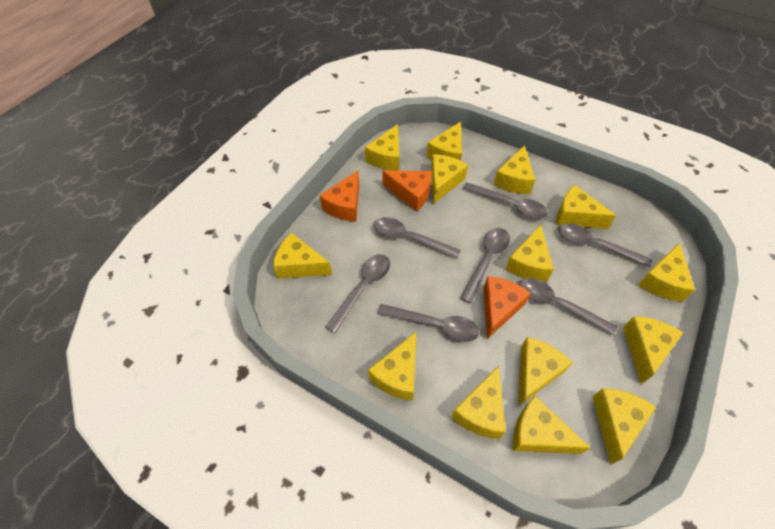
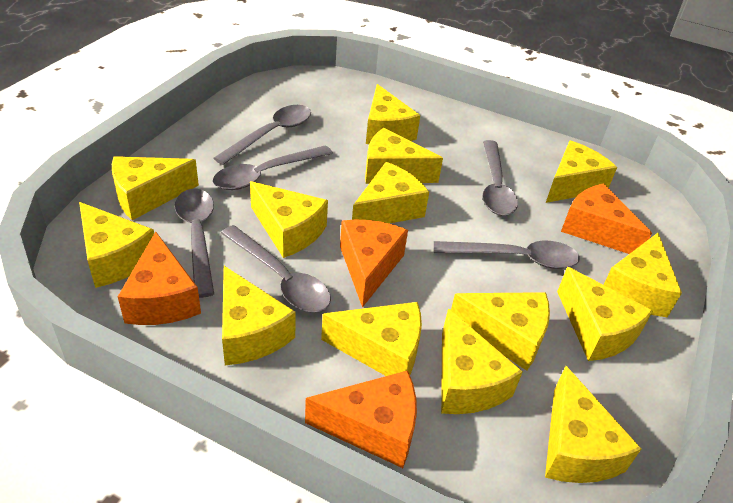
grey spoon: [325,254,390,333] [373,217,461,259] [378,304,479,342] [460,228,510,303] [463,182,548,219] [519,278,617,335] [559,223,652,267] = 7 -> [175,189,214,298] [213,145,333,190] [214,105,311,165] [221,225,331,312] [434,241,580,269] [482,140,518,216] = 6
orange cheese: [319,171,359,222] [382,171,432,211] [483,276,531,339] = 3 -> [118,232,201,325] [305,370,417,468] [340,220,408,308] [561,183,652,254] = 4

